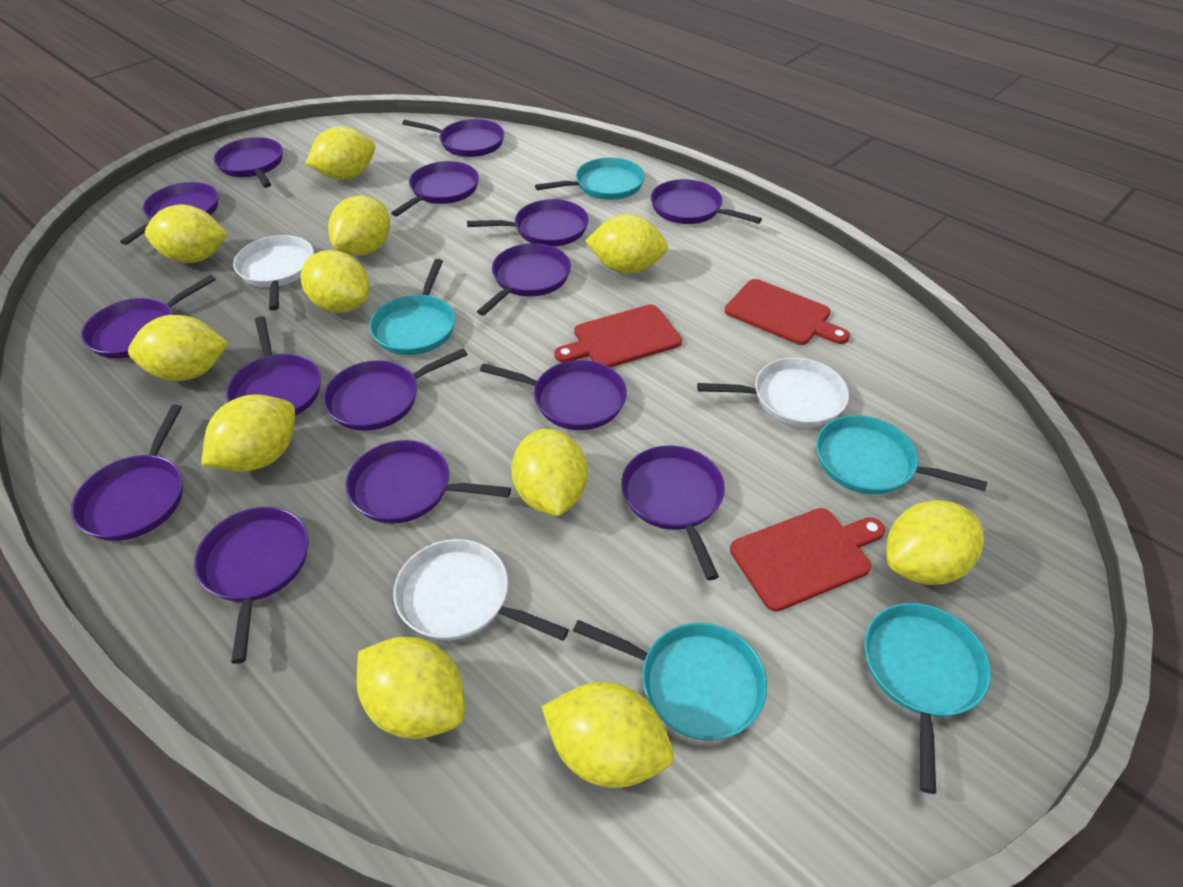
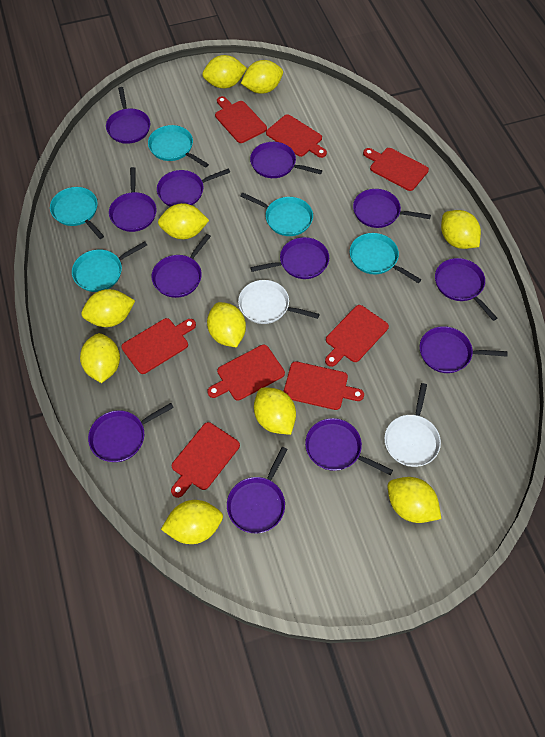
purple pan: [71,405,183,541] [81,275,216,359] [120,182,218,245] [194,507,309,664] [213,137,283,188] [226,316,321,416] [323,348,468,431] [346,440,511,524] [391,161,479,216] [402,119,504,157] [467,199,589,246] [477,243,571,316] [480,360,627,430] [622,446,725,580] [651,179,762,224] = 15 -> [88,403,174,462] [106,87,150,144] [109,167,157,232] [152,234,211,298] [157,168,230,207] [227,447,288,533] [250,142,322,178] [250,237,329,279] [305,418,393,475] [353,189,431,228] [420,326,508,373] [435,258,497,321] = 12
red cutting board: [554,304,682,368] [725,279,850,345] [730,508,885,612] = 3 -> [121,318,196,374] [171,422,240,498] [207,345,285,401] [215,96,267,143] [266,114,327,158] [283,361,364,410] [325,305,389,367] [363,148,429,191] = 8
white pan: [233,235,314,310] [393,539,569,641] [697,357,849,427] = 3 -> [238,280,320,324] [384,383,441,467] = 2
yellow lemon: [128,315,228,381] [145,204,228,263] [201,394,295,472] [301,250,369,313] [305,126,375,180] [328,195,390,256] [357,637,465,739] [511,429,587,516] [541,682,674,788] [585,214,668,274] [886,500,984,585] = 11 -> [80,333,120,383] [81,289,135,327] [158,203,209,239] [161,500,223,544] [202,55,247,88] [207,302,246,348] [241,60,283,94] [254,387,296,435] [388,477,441,523] [441,210,481,249] = 10

